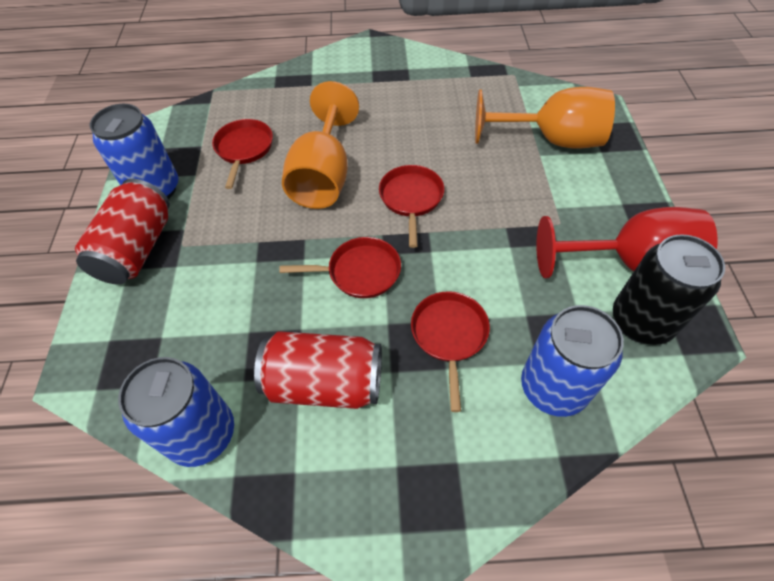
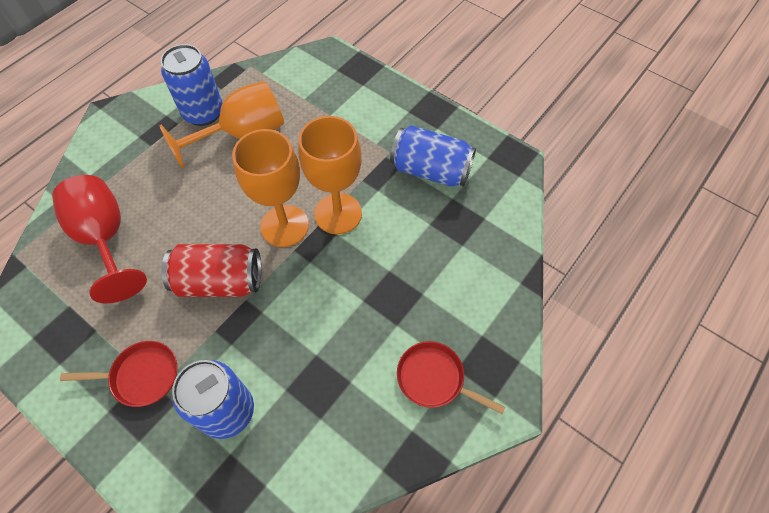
black can: [613,234,725,345] = 1 -> none = 0
orange goblet: [282,81,359,209] [475,87,615,149] = 2 -> [159,81,284,169] [232,129,309,247] [299,116,362,234] = 3
red can: [75,179,170,284] [254,331,382,409] = 2 -> [162,244,261,297] = 1
red pan: [212,119,273,189] [279,237,401,298] [379,165,444,248] [411,291,490,412] = 4 -> [60,341,177,407] [397,341,505,414] = 2

